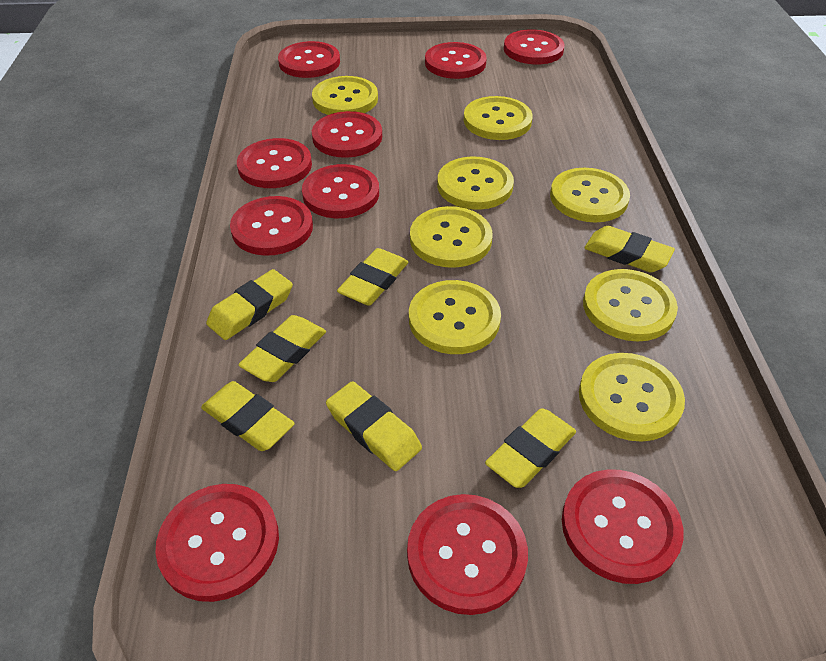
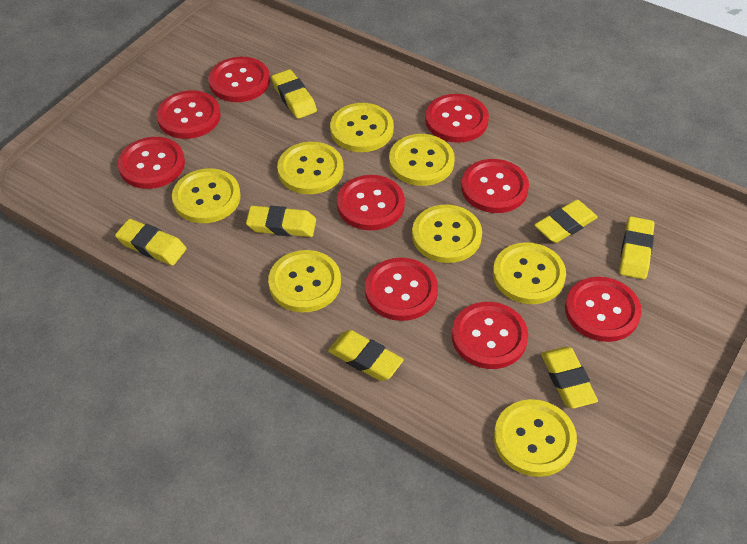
red button: [155,484,279,602] [230,196,313,256] [237,138,312,188] [278,41,340,78] [302,164,379,218] [312,111,382,158] [407,494,528,615] [425,42,487,79] [504,29,565,64] [562,469,683,584] = 10 -> [118,137,185,189] [157,91,221,139] [208,57,270,102] [337,175,405,230] [365,258,438,321] [425,94,489,143] [452,302,528,369] [461,159,529,213] [565,277,642,342] = 9

